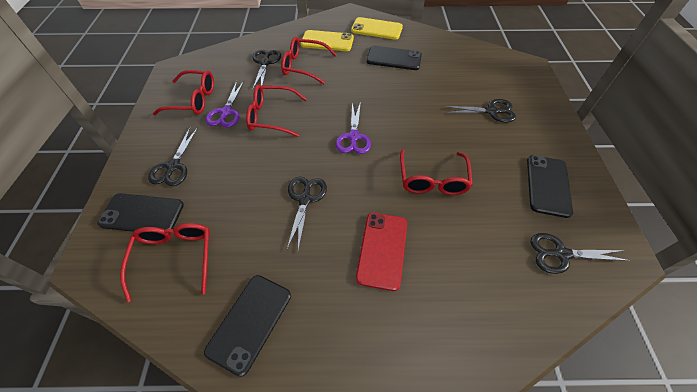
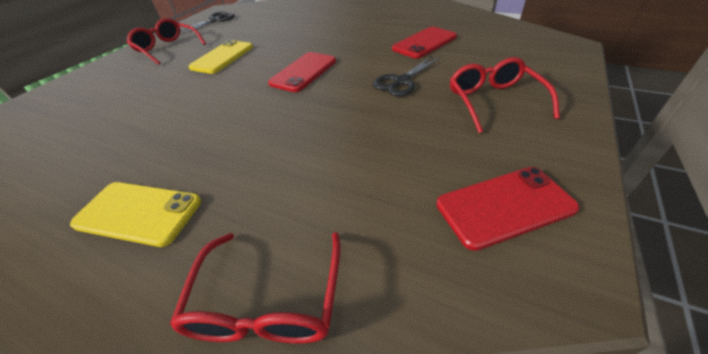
black phone: [97,193,184,232] [204,275,291,377] [366,46,422,70] [527,155,573,218] = 4 -> none = 0
black scissors: [148,127,198,186] [252,50,281,88] [287,177,327,250] [443,99,516,123] [530,233,631,274] = 5 -> [180,11,235,35] [373,56,440,97] = 2
purple scissors: [205,81,244,128] [336,102,371,154] = 2 -> none = 0
red glasses: [120,223,210,302] [153,70,214,115] [246,84,307,137] [281,37,337,84] [400,149,473,195] = 5 -> [127,18,206,65] [170,232,341,344] [450,57,560,133] = 3
red phone: [356,213,407,291] = 1 -> [268,52,336,92] [392,27,457,58] [437,167,580,251] = 3

